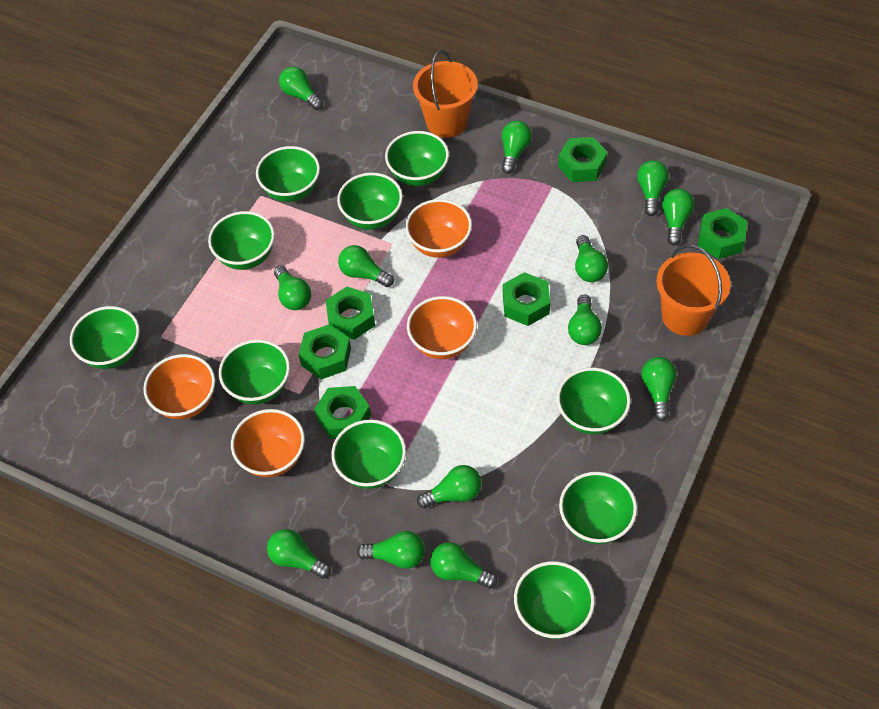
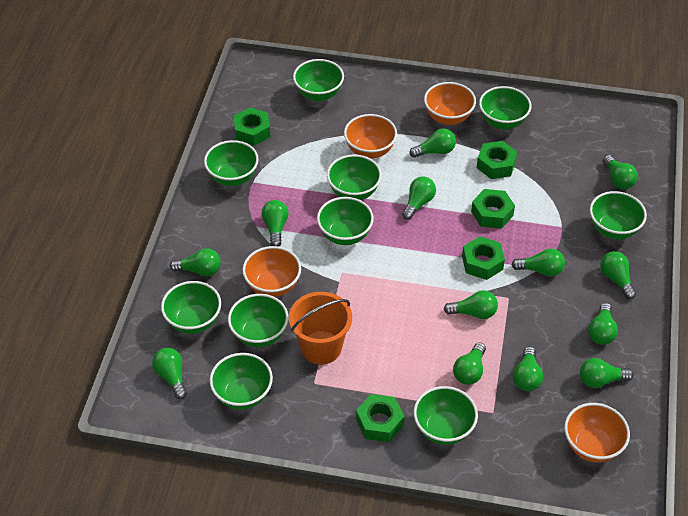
green nut: [299,325,351,379] [314,386,371,439] [326,286,375,340] [503,272,550,326] [558,137,608,182] [698,208,747,259] = 6 -> [234,107,270,146] [356,394,405,442] [462,236,505,280] [471,189,515,229] [477,141,517,179] = 5
orange bucket: [413,50,478,138] [656,244,731,336] = 2 -> [289,292,352,365] = 1

